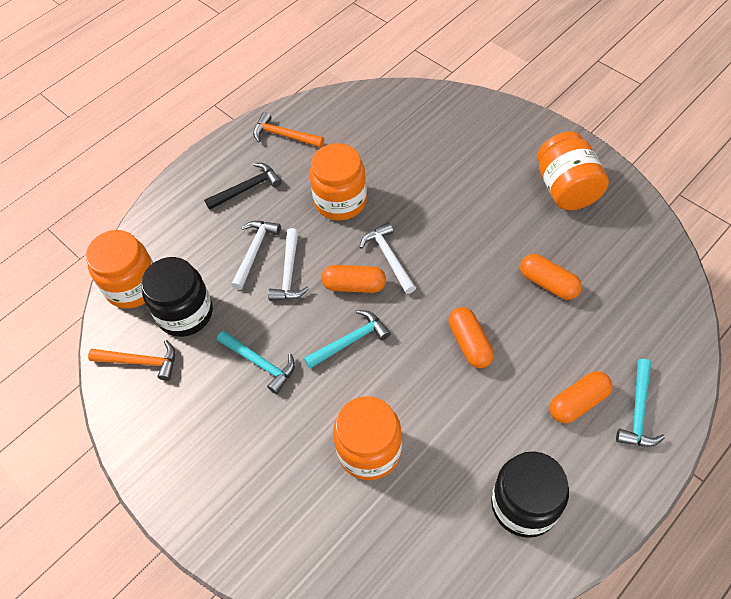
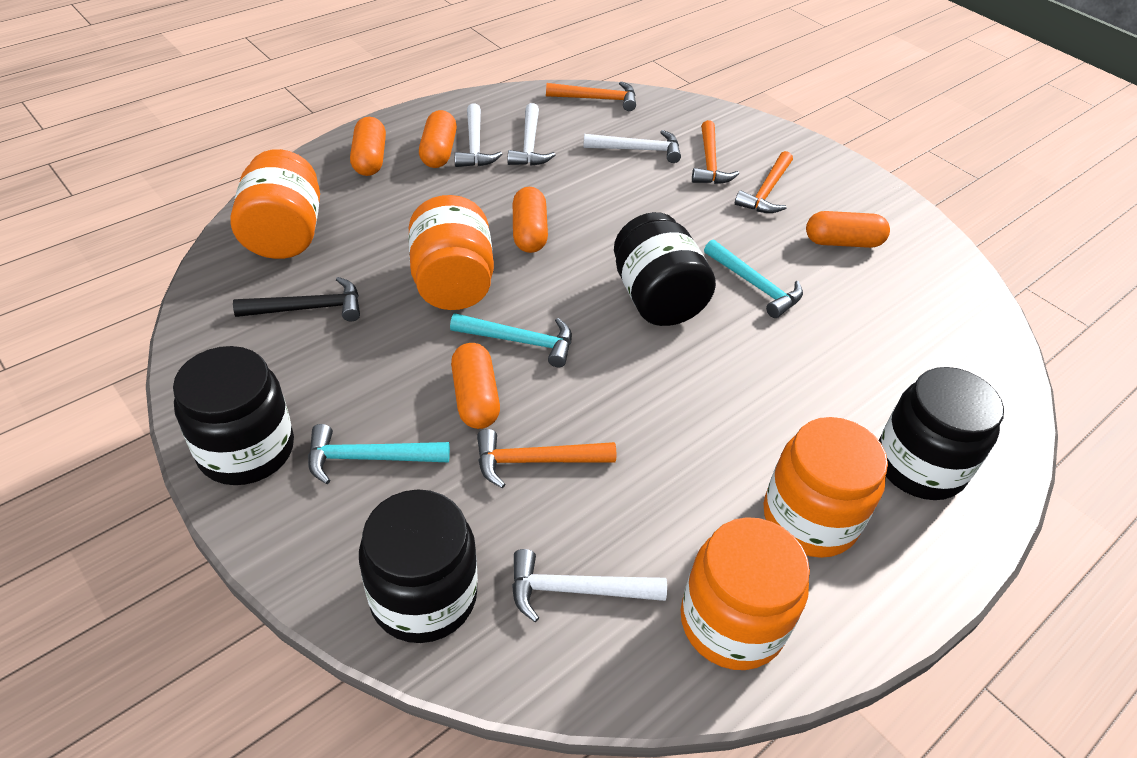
black jar: [141,257,213,337] [491,451,569,538] = 2 -> [173,346,294,485] [359,489,478,643] [614,212,716,326] [879,367,1004,500] = 4
orange capsule: [321,265,386,293] [448,307,494,368] [520,254,582,300] [550,371,613,423] = 4 -> [350,117,386,176] [419,110,457,168] [451,343,500,429] [513,187,548,253] [806,211,890,248] = 5
orange hammer: [88,340,175,381] [253,112,324,148] = 2 -> [477,429,616,488] [546,81,636,111] [692,120,739,184] [735,151,793,213] = 4
white hammer: [231,221,281,290] [268,228,309,301] [360,222,416,294] = 3 -> [455,103,502,167] [508,103,555,166] [512,549,667,622] [583,130,681,163] = 4

